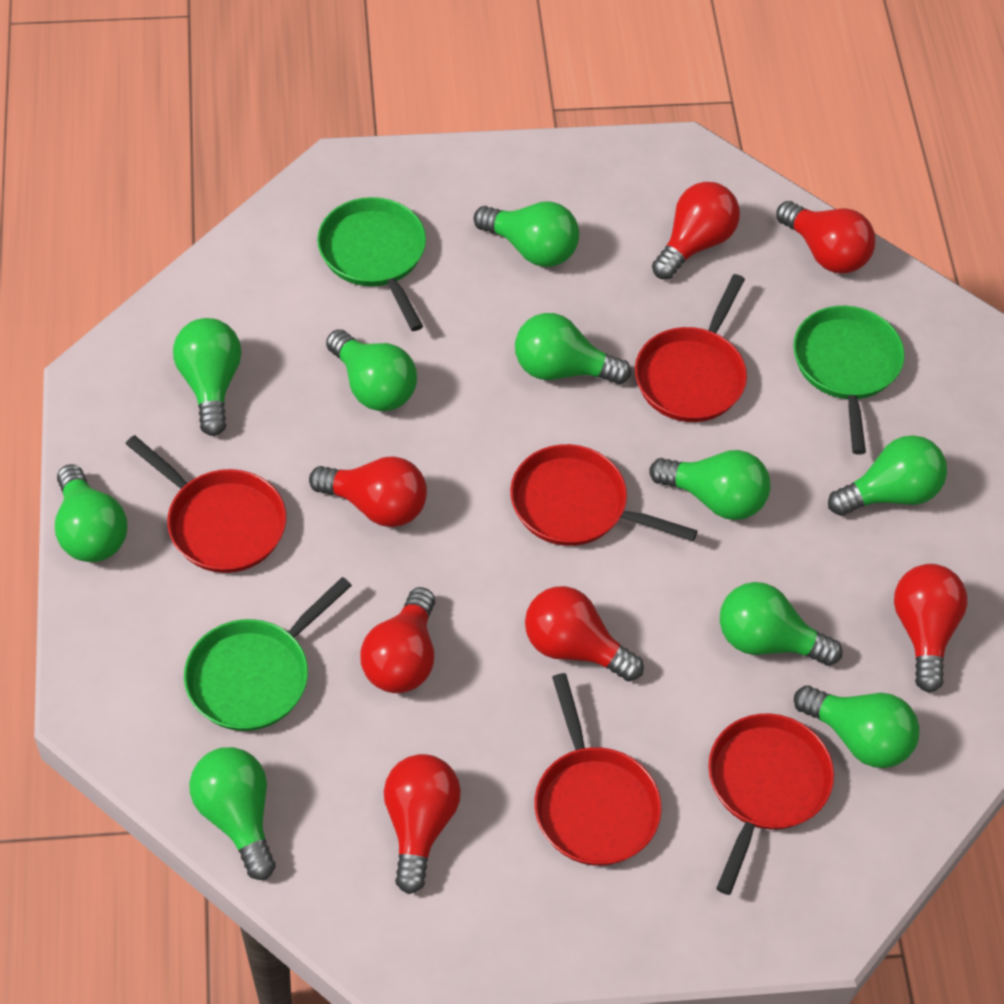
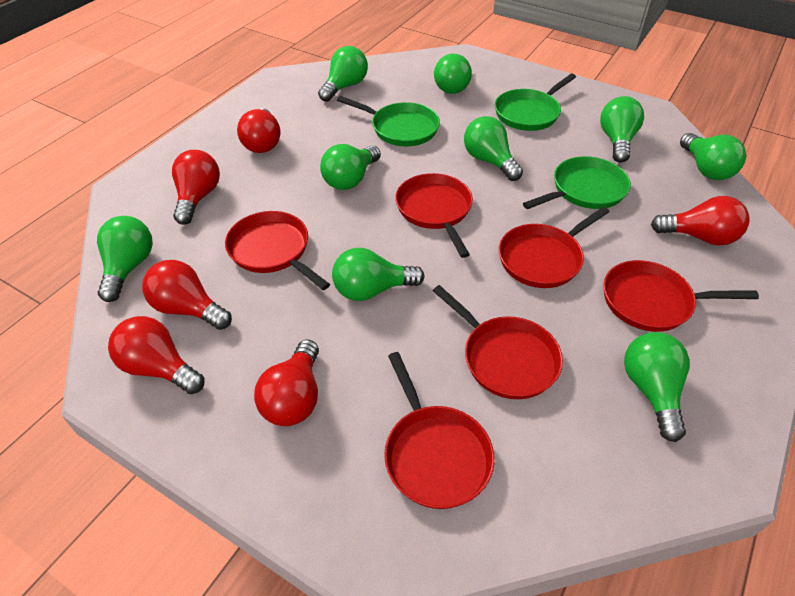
green light bulb: [55,464,128,562] [173,318,242,436] [189,747,275,880] [326,329,417,411] [474,202,579,267] [515,313,631,384] [649,450,771,520] [720,582,843,666] [794,685,919,768] [828,435,947,516] = 10 -> [97,216,153,302] [318,46,368,102] [320,144,381,190] [332,248,425,301] [434,54,472,94] [464,116,523,181] [600,96,644,163] [624,332,690,442] [680,133,746,180] = 9
red light bulb: [309,456,427,527] [360,587,435,693] [384,754,461,894] [525,586,644,682] [652,182,740,280] [776,201,875,274] [894,564,967,693] = 7 -> [108,316,204,394] [142,260,232,330] [172,150,220,225] [237,108,281,153] [254,340,319,426] [651,196,749,246] = 6
red pan: [126,435,286,573] [510,444,698,546] [534,673,662,866] [635,274,747,422] [708,714,834,895] = 5 -> [225,211,330,290] [384,352,495,509] [395,173,473,258] [433,285,563,399] [499,207,610,288] [603,260,759,332] = 6

